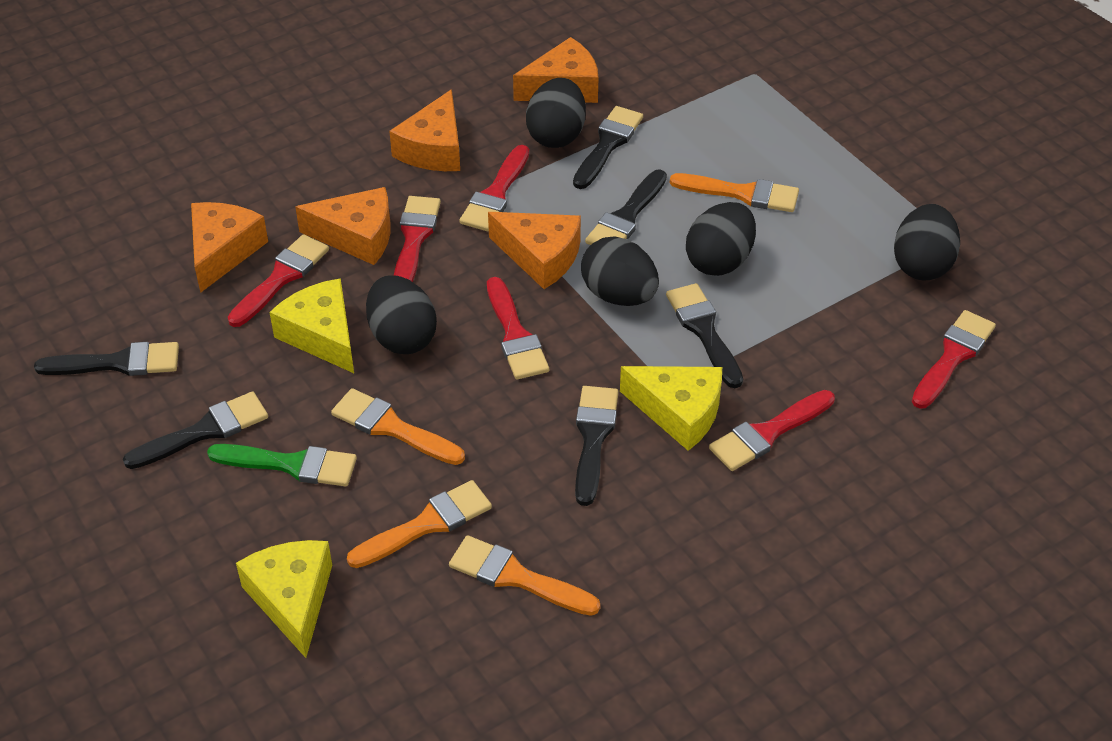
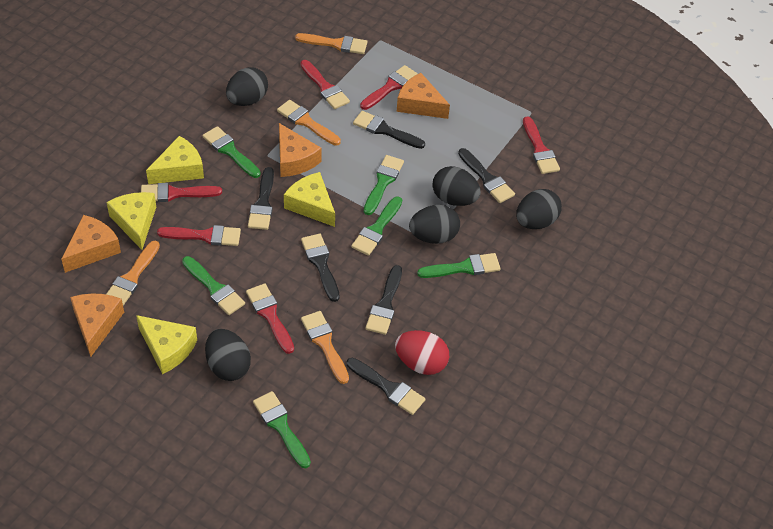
green brush: [207,444,357,487] = 1 -> [182,256,245,315] [202,126,261,178] [253,391,311,468] [351,196,402,256] [364,155,404,215] [417,253,501,278] = 6
orange cheese: [191,202,268,293] [295,187,391,265] [389,89,460,171] [488,212,581,289] [513,37,598,103] = 5 -> [61,215,121,273] [70,293,124,357] [279,123,322,177] [397,73,450,119] = 4
red egg: none = 0 -> [395,330,449,375] = 1
yellow cheese: [236,540,332,658] [269,278,354,373] [620,366,722,451] = 3 -> [107,192,156,250] [136,315,197,374] [146,136,204,184] [284,172,335,227] = 4

